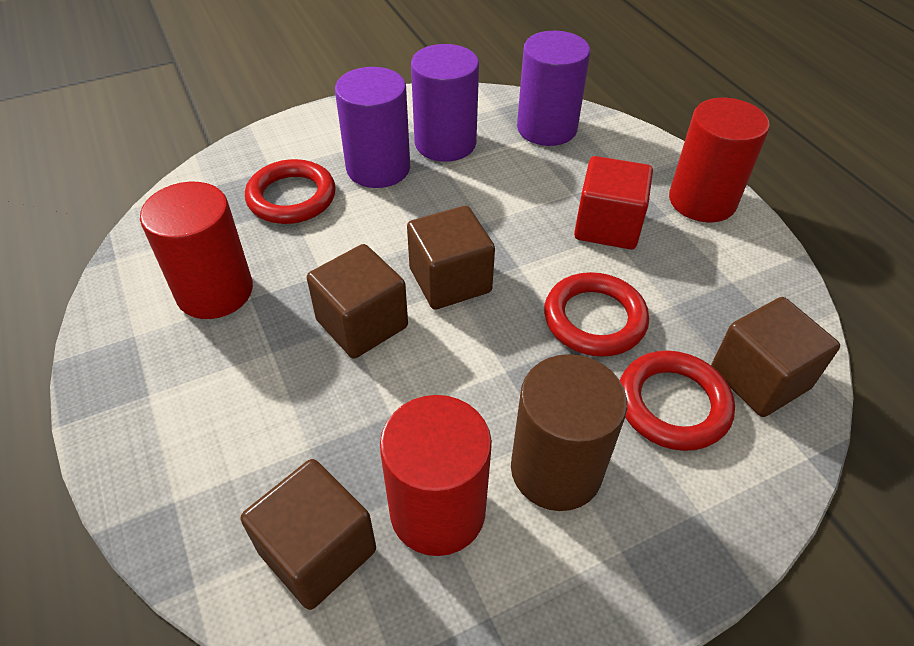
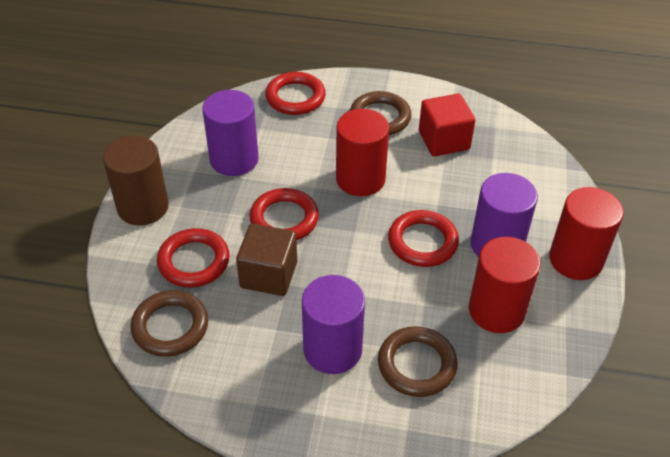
brown cube: [241,459,376,610] [307,244,408,359] [407,206,495,310] [711,297,840,417] = 4 -> [236,224,297,296] = 1
brown ring: none = 0 -> [131,290,208,357] [350,91,411,135] [378,326,458,397] = 3
red ring: [245,159,336,224] [544,272,649,357] [620,350,735,451] = 3 -> [157,228,230,287] [250,188,319,240] [265,72,326,115] [388,210,459,267] = 4

